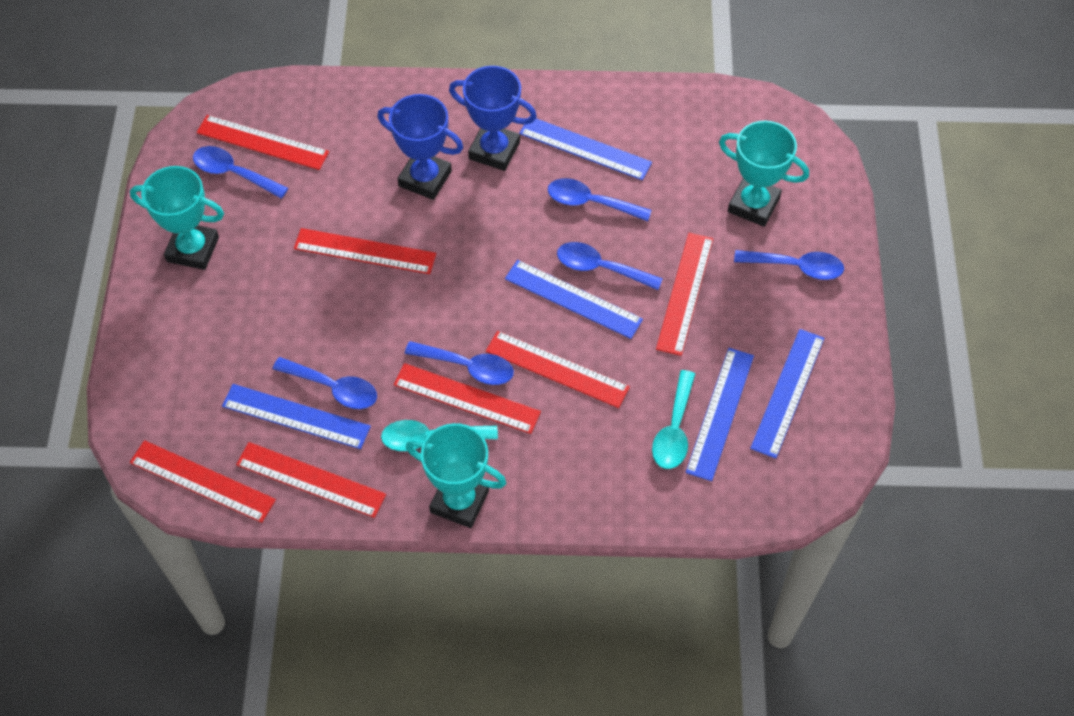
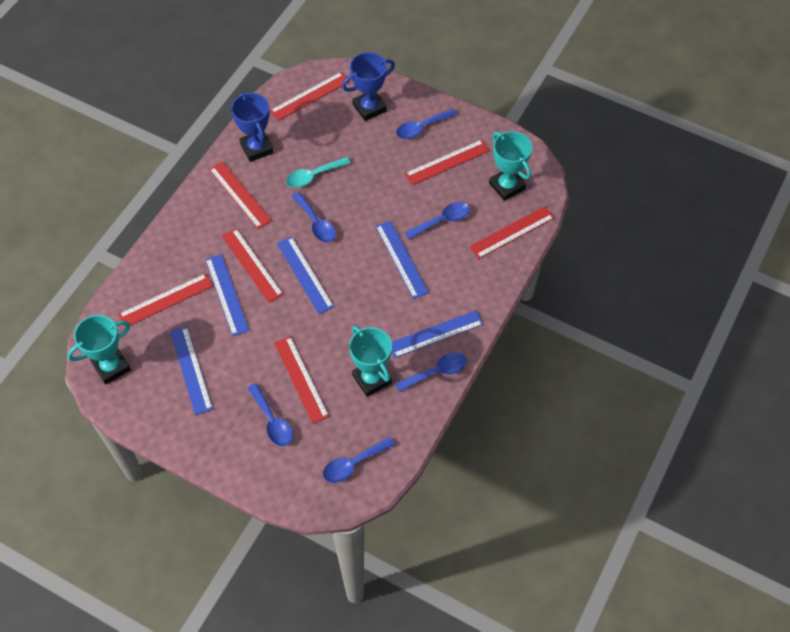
turquoise spoon: [381,420,498,451] [652,370,695,469] = 2 -> [286,157,351,188] = 1

